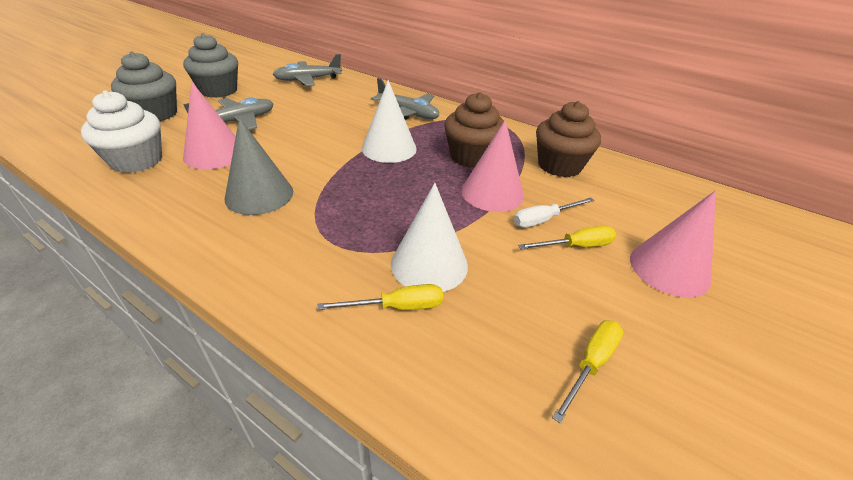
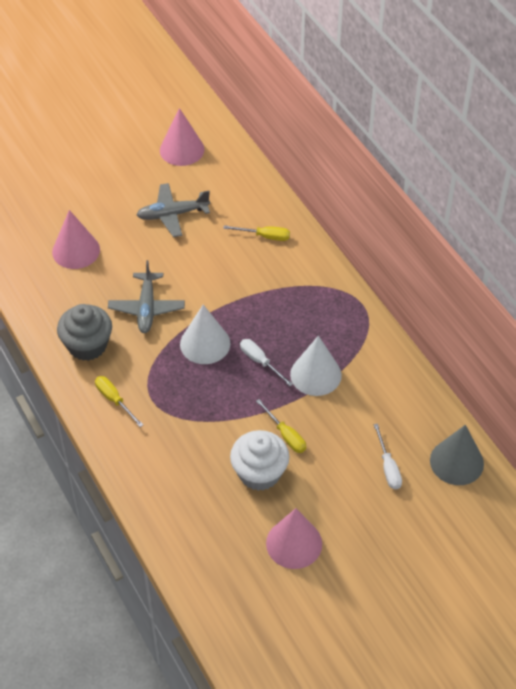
brown cupcake: [444,92,504,168] [536,101,601,177] = 2 -> none = 0
grey cupcake: [111,51,177,121] [183,33,238,98] = 2 -> [57,304,112,361] = 1
grey plane: [183,98,274,130] [273,54,342,86] [371,78,439,120] = 3 -> [108,260,185,333] [136,183,210,237] = 2
white screwdriver: [514,198,594,228] = 1 -> [240,339,293,386] [374,424,402,489] = 2

